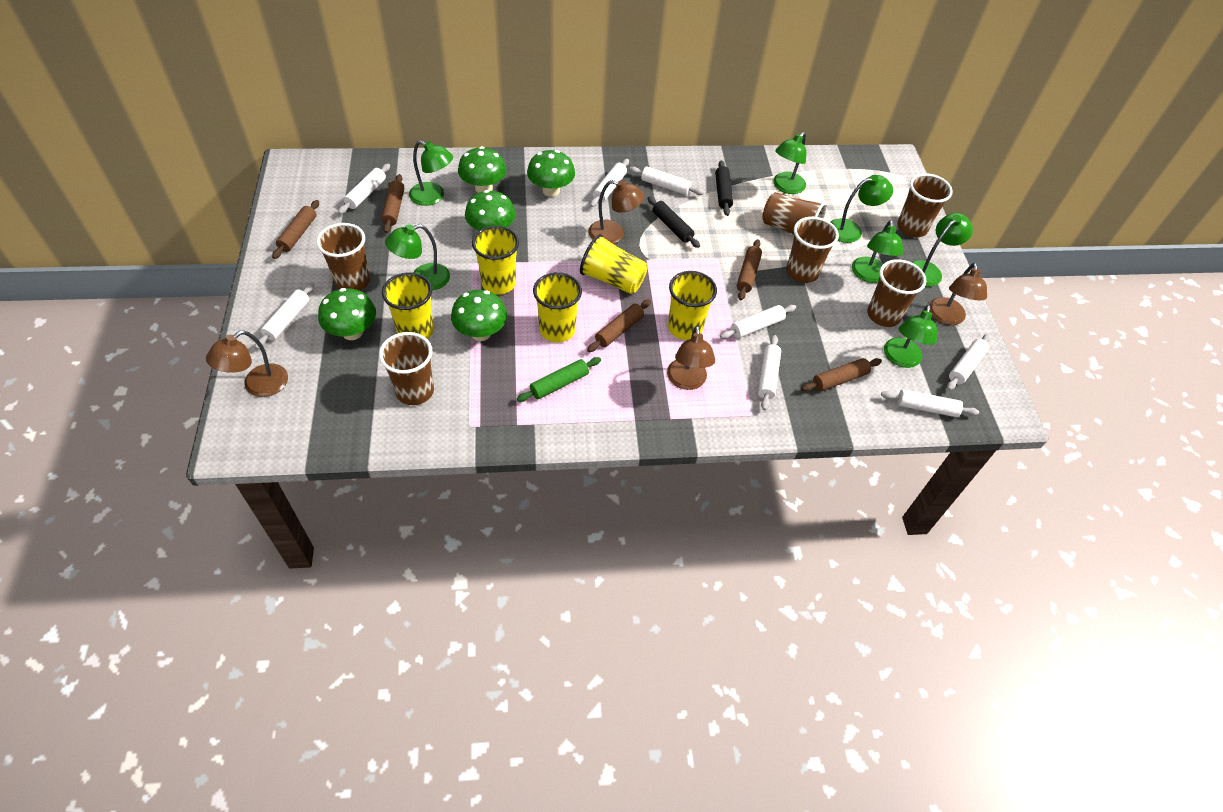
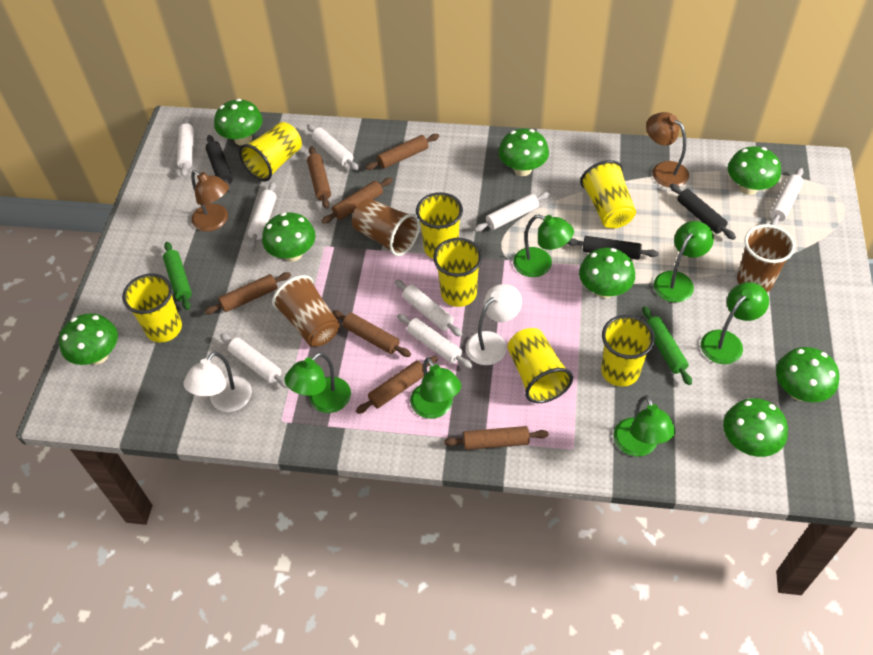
black rolling pin: [647,196,700,248] [715,160,733,216] = 2 -> [206,135,233,193] [567,236,659,260] [670,184,736,240] = 3
brown cup: [316,223,370,291] [379,332,434,405] [762,192,826,234] [786,217,839,283] [867,259,926,327] [897,173,953,237] = 6 -> [272,275,340,347] [352,198,420,256] [737,224,795,292] = 3
brown lamp: [206,330,288,397] [588,180,644,244] [667,326,715,390] [929,263,987,325] = 4 -> [191,170,229,232] [646,112,689,188] = 2
brown rolling pin: [272,200,319,259] [381,174,405,233] [587,299,651,352] [737,239,762,300] [801,358,882,392] = 5 -> [204,272,291,315] [307,146,331,209] [322,178,393,224] [332,310,411,357] [356,356,438,414] [366,134,439,170] [444,426,549,450] = 7
green lamp: [385,224,450,290] [409,140,453,206] [773,132,807,194] [831,175,893,243] [852,220,903,283] [884,305,937,368] [911,213,973,287] = 7 -> [285,352,351,413] [410,357,461,419] [513,215,574,277] [614,395,675,457] [654,221,714,302] [701,282,769,364] = 6
green mushroom: [318,288,376,340] [451,290,507,341] [458,146,507,193] [465,190,516,230] [527,150,575,197] = 5 -> [59,313,118,365] [214,99,263,146] [262,213,316,262] [498,128,549,176] [579,248,635,298] [723,398,788,457] [728,146,781,195] [776,347,839,402] = 8
green rolling pin: [517,357,601,402] = 1 -> [163,242,192,310] [642,306,692,385] = 2
white lamp: none = 0 -> [184,351,252,412] [466,284,522,365] = 2
yellow cup: [382,272,434,339] [472,226,519,294] [533,272,582,343] [580,234,648,294] [668,271,717,340] = 5 -> [122,273,182,343] [239,122,302,181] [416,192,463,259] [433,238,482,307] [508,328,573,403] [580,160,636,228] [601,315,655,387] = 7

